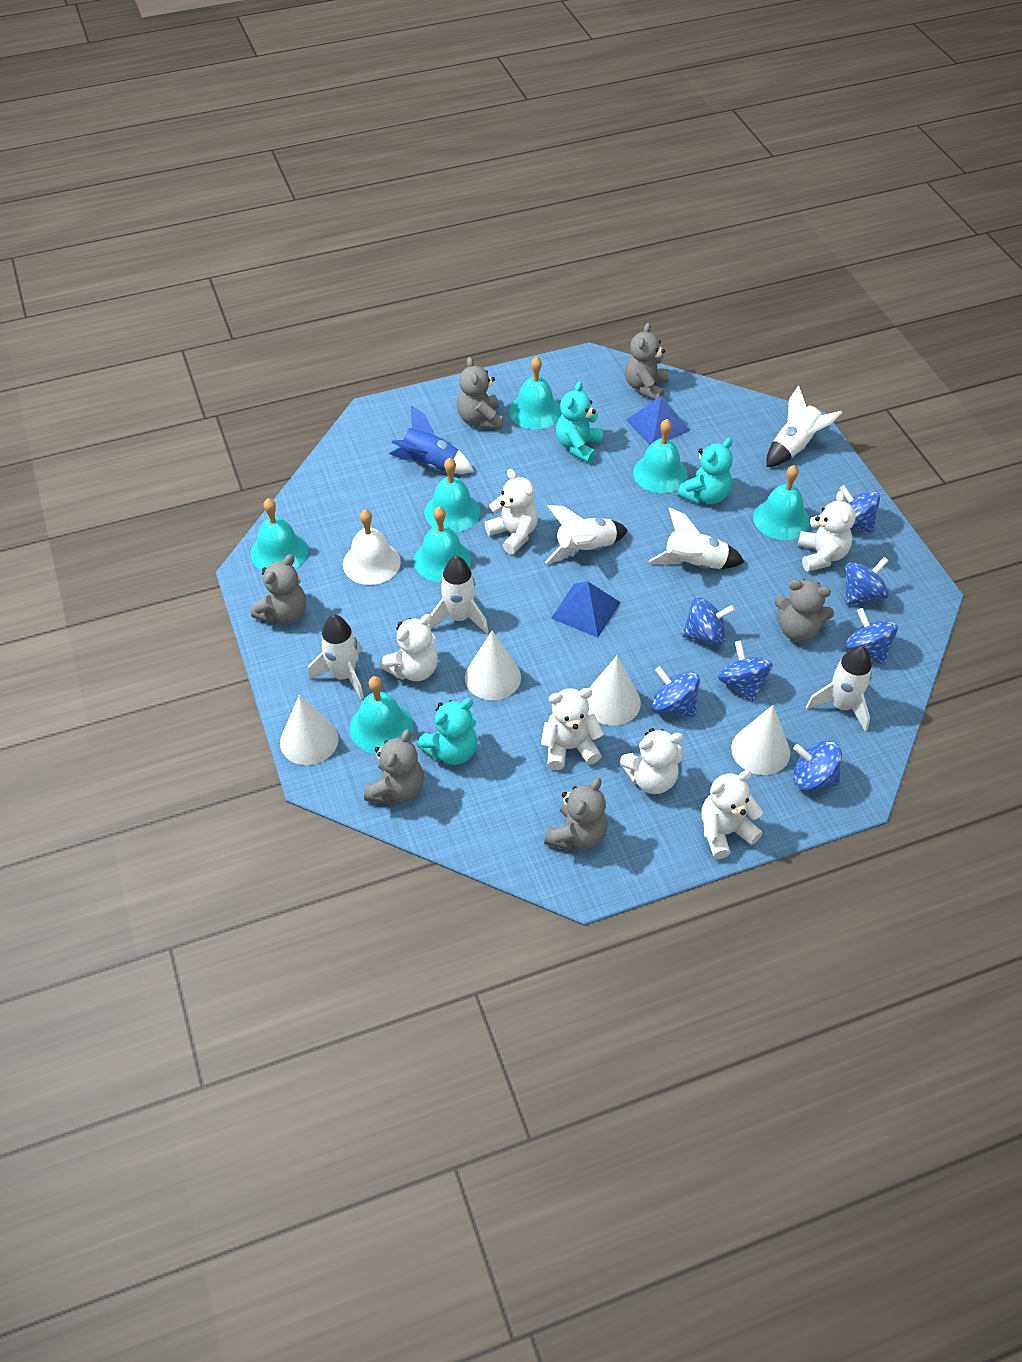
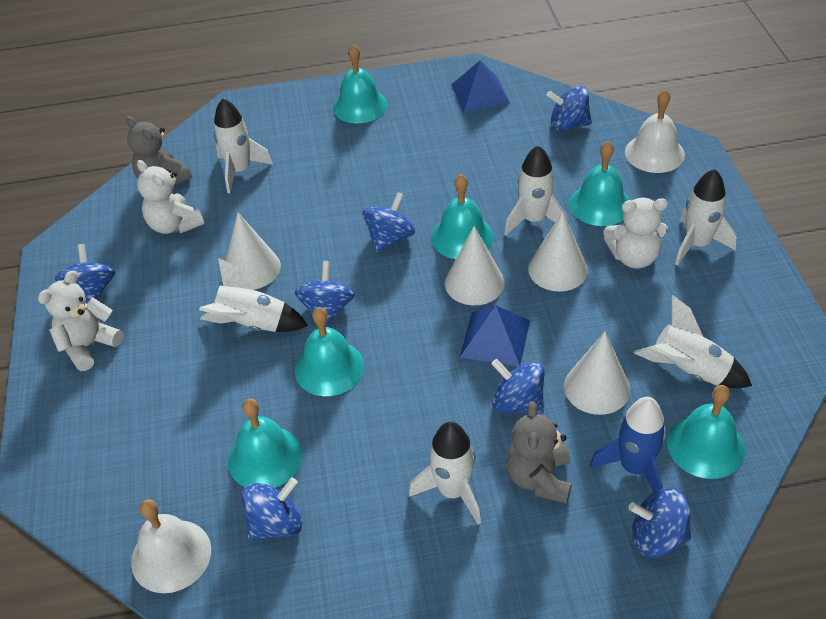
grey teddy bear: [251,554,306,624] [364,729,424,804] [457,357,503,429] [544,777,608,851] [625,323,669,400] [775,579,834,642] = 6 -> [126,116,192,185] [506,401,572,504] = 2
turquoise bell: [250,498,308,570] [349,676,413,754] [414,507,471,582] [424,458,480,532] [509,356,561,430] [633,419,688,493] [753,465,810,540] = 7 -> [228,399,303,488] [295,307,364,396] [333,44,387,123] [431,174,494,259] [569,141,630,226] [667,385,745,479] = 6
turquoise teddy bear: [417,698,477,765] [556,381,603,463] [677,438,733,504] = 3 -> none = 0
white bell: [343,509,401,585] = 1 -> [131,499,211,593] [625,90,685,173] = 2
white teddy bear: [380,614,438,681] [484,469,538,554] [541,688,604,770] [620,728,683,794] [701,770,763,859] [798,491,856,572] = 6 -> [38,271,123,371] [137,160,204,234] [604,198,668,269] = 3

